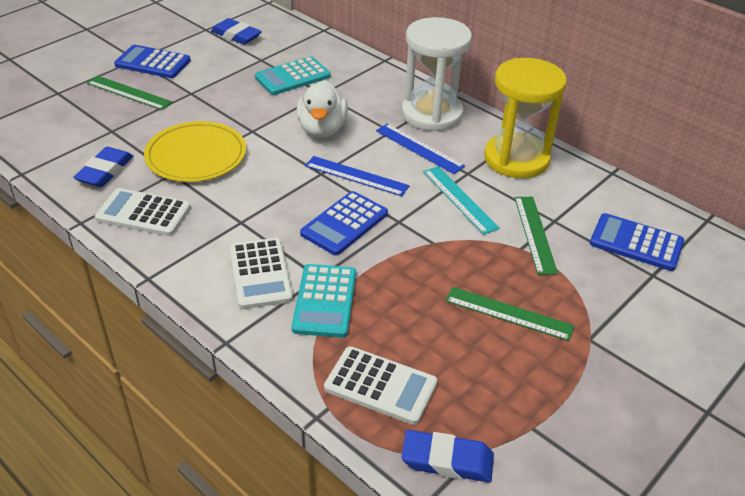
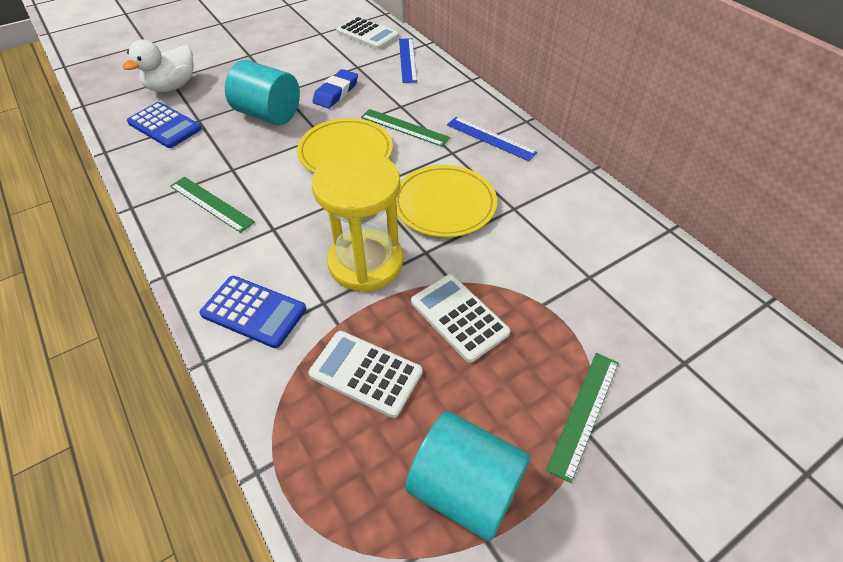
blue calculator: [114,45,191,78] [300,191,388,255] [590,213,684,271] = 3 -> [127,102,202,148] [200,276,306,348] = 2
blue eraser: [73,147,133,187] [211,18,262,45] [401,430,494,482] = 3 -> [313,69,358,108] = 1
turquoise calculator: [255,56,331,95] [292,264,356,338] = 2 -> none = 0
turquoise cylinder: none = 0 -> [225,60,300,125] [405,411,530,542] = 2
turquoise ruler: [423,166,500,235] = 1 -> none = 0
white hourglass: [402,17,472,132] = 1 -> none = 0
yellow plate: [144,121,246,182] = 1 -> [297,118,393,173] [396,165,497,237] = 2

